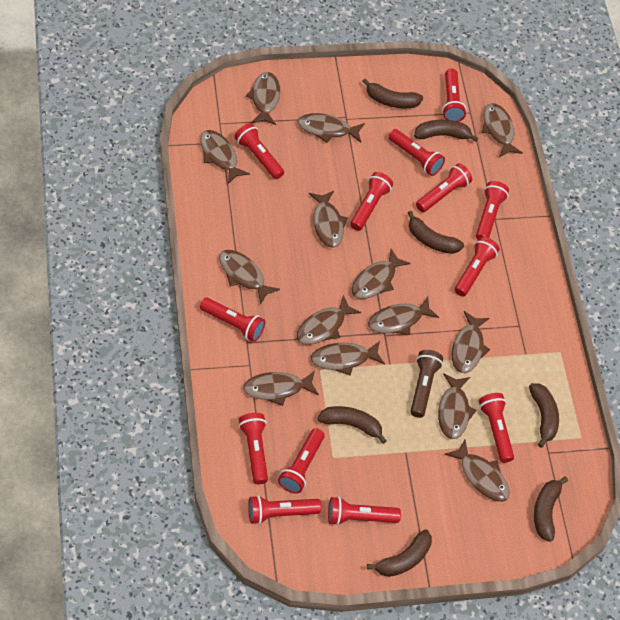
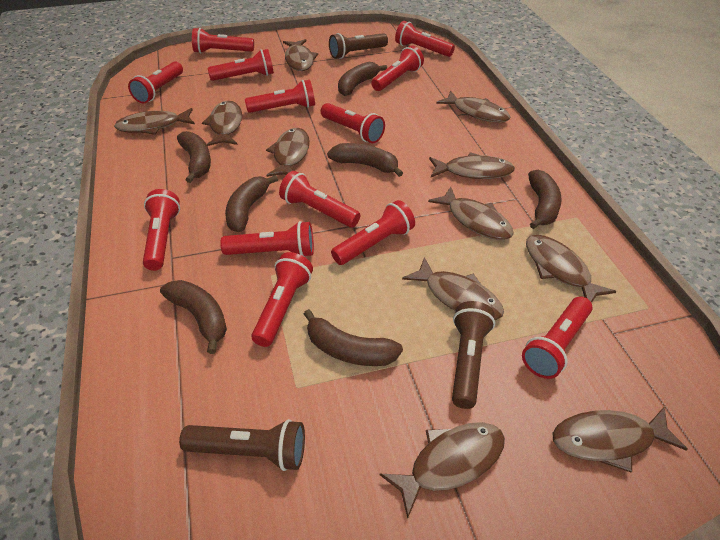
brown fish: [200,130,250,184] [219,250,280,304] [243,371,319,406] [246,72,280,125] [296,295,361,345] [298,113,365,143] [309,191,348,248] [311,341,385,376] [351,249,411,299] [368,297,439,335] [438,373,477,439] [444,440,509,502] [451,311,490,373] [482,103,523,157] = 14 -> [114,108,195,135] [202,101,242,146] [266,128,310,177] [283,39,318,71] [380,422,505,518] [402,257,504,320] [428,187,514,240] [429,152,515,179] [436,91,511,123] [526,235,616,303] [553,406,688,472] = 11
brown flashlight: [410,350,443,418] = 1 -> [179,419,305,471] [329,33,388,59] [452,301,495,409] = 3

